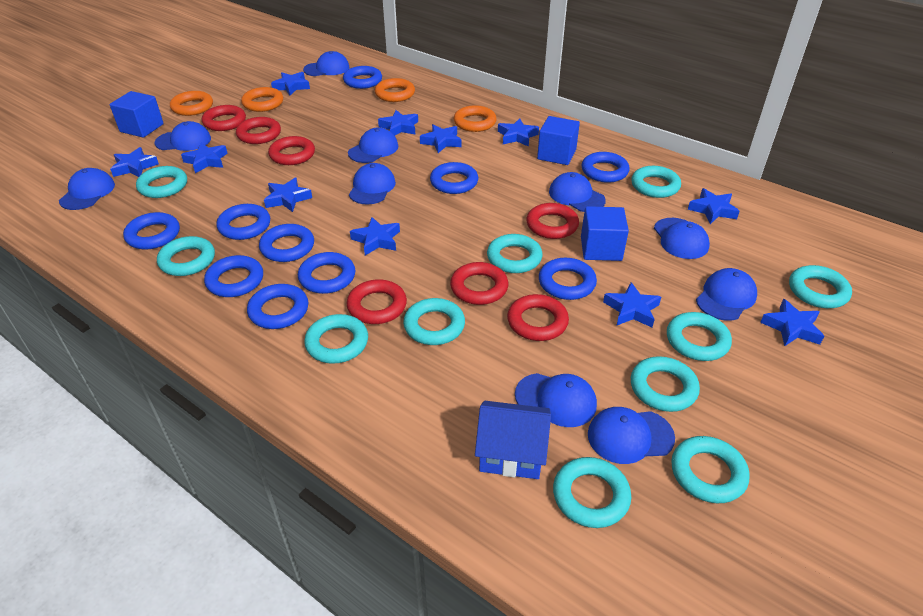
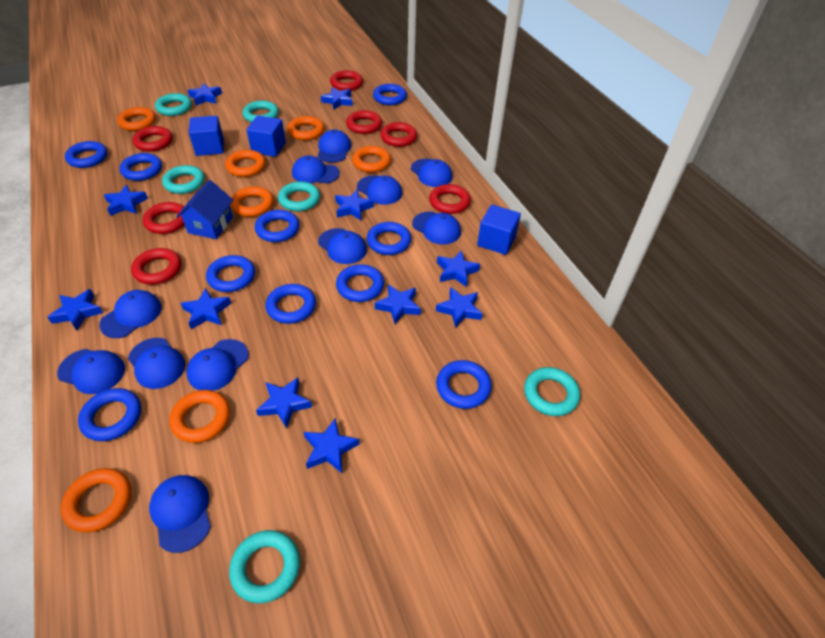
blue cap: [59,168,115,210] [155,121,211,151] [303,51,350,76] [348,127,398,163] [349,163,396,204] [515,373,597,427] [549,172,606,212] [588,407,675,464] [654,218,710,259] [696,268,757,320] = 10 -> [57,349,125,394] [99,290,161,338] [128,338,185,389] [149,475,211,553] [187,339,249,391] [292,156,340,184] [318,130,351,163] [318,228,367,264] [357,175,402,205] [411,159,452,187] [412,212,461,245] = 11
orange ring: [170,91,213,116] [241,87,283,112] [375,78,415,102] [454,105,497,132] = 4 -> [61,468,131,533] [117,107,156,131] [169,390,230,443] [225,150,266,177] [231,186,274,217] [287,116,324,140] [352,146,391,172] = 7
turquoise ring: [136,166,187,198] [157,236,215,276] [304,314,368,364] [403,298,465,345] [487,234,542,273] [553,457,631,528] [631,166,681,198] [631,356,700,412] [667,312,732,361] [671,436,750,503] [789,265,852,308] = 11 -> [155,93,192,116] [162,165,205,194] [229,530,300,603] [243,100,279,123] [278,182,320,211] [524,367,580,416] = 6

